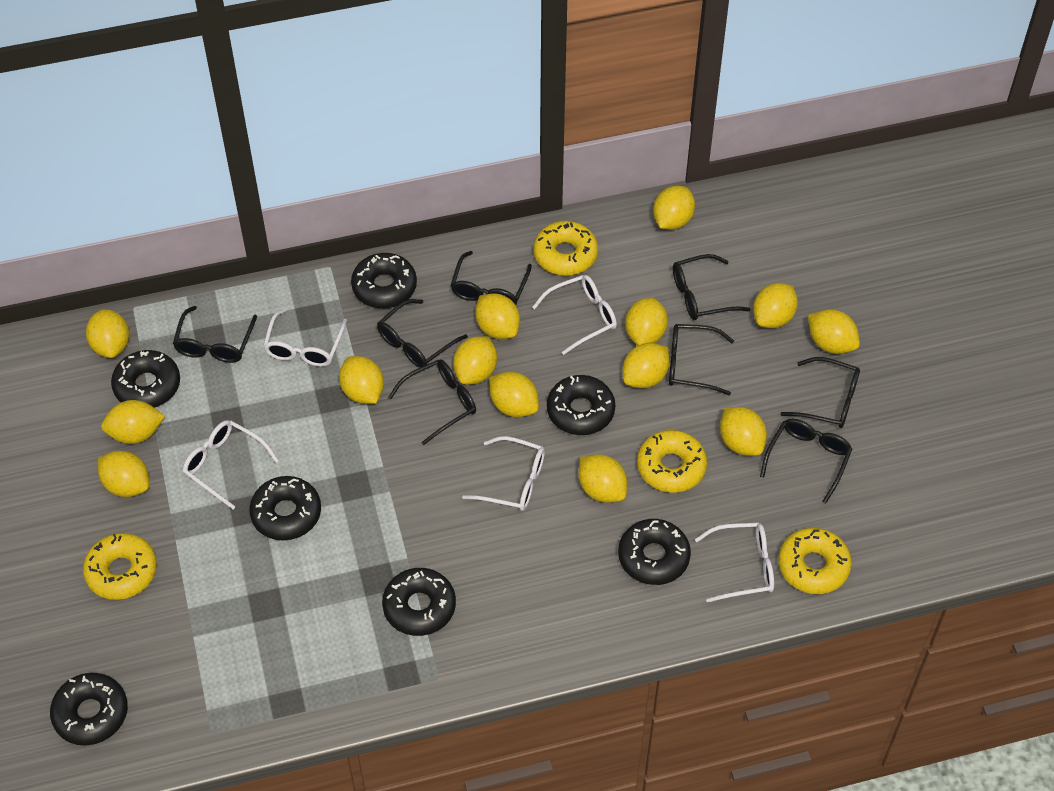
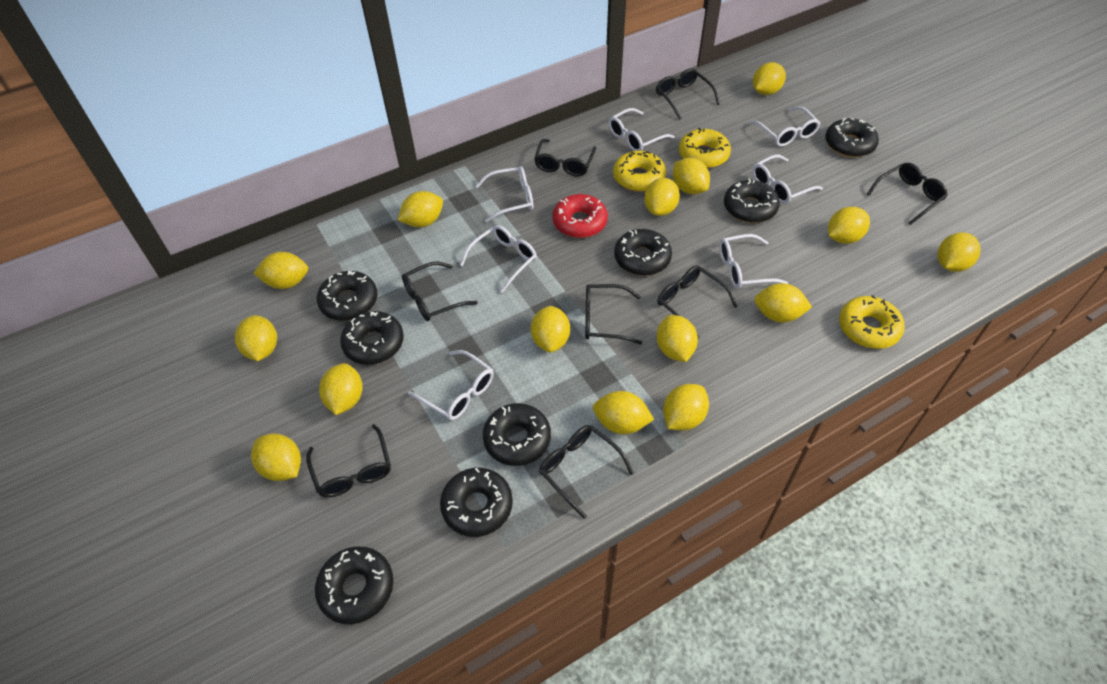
black donut: [50,673,128,746] [111,350,180,408] [249,476,321,541] [351,253,417,309] [382,568,456,636] [547,375,615,435] [618,519,691,585] = 7 -> [315,547,393,624] [317,271,378,321] [340,311,404,365] [440,468,513,537] [483,403,551,466] [614,229,672,276] [724,179,780,223] [825,118,879,157] = 8
red donut: none = 0 -> [553,194,608,238] = 1
white glasses: [182,420,279,509] [263,309,347,367] [462,436,545,511] [532,275,617,355] [695,523,774,603] = 5 -> [408,350,494,420] [460,225,537,293] [476,166,533,222] [608,108,675,151] [719,234,788,289] [749,106,820,147] [752,155,823,204] = 7
yellow donut: [83,533,157,600] [533,221,598,276] [637,430,707,493] [778,528,852,594] = 4 -> [613,151,666,192] [679,128,731,168] [839,295,905,349] = 3
yellow lemon: [86,309,129,358] [98,451,149,497] [101,400,165,444] [339,356,384,404] [453,336,497,385] [475,293,520,339] [489,372,539,417] [579,454,627,503] [622,343,670,388] [625,297,668,345] [653,186,695,230] [720,407,767,456] [753,283,798,328] [808,309,860,354] = 14 -> [235,315,277,361] [251,434,301,481] [254,252,308,289] [319,363,363,415] [398,191,443,227] [531,306,570,352] [593,391,654,434] [644,178,680,216] [657,315,698,362] [663,384,709,431] [673,158,710,194] [753,62,786,95] [754,283,812,323] [828,207,870,244] [937,232,981,272] = 15

